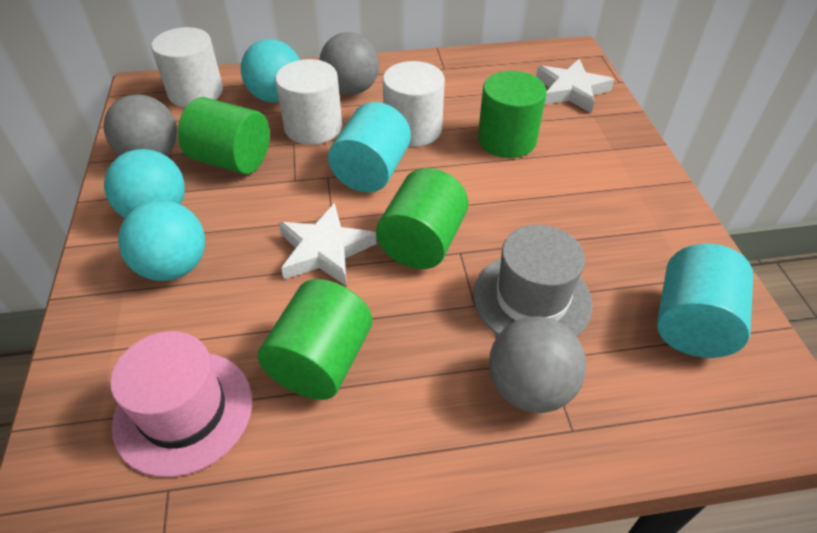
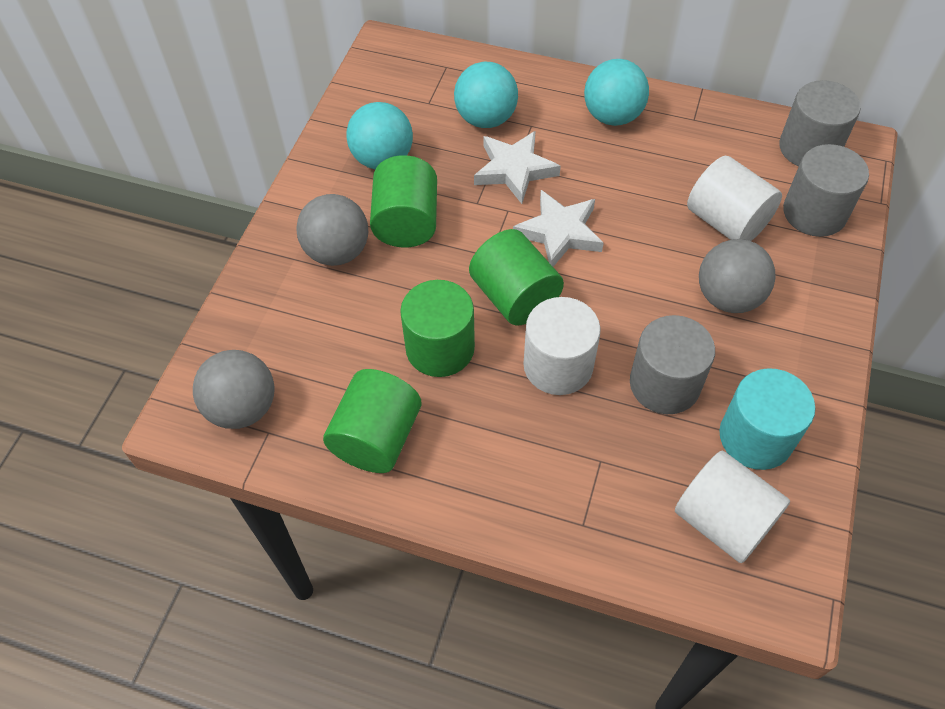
grey cylinder: none = 0 -> [630,315,715,414] [779,80,861,166] [783,144,869,237] = 3
grey hat: [474,225,593,337] = 1 -> none = 0
pink hat: [110,331,252,477] = 1 -> none = 0
turquoise cylinder: [328,102,411,193] [657,244,753,358] = 2 -> [719,368,815,470] = 1

